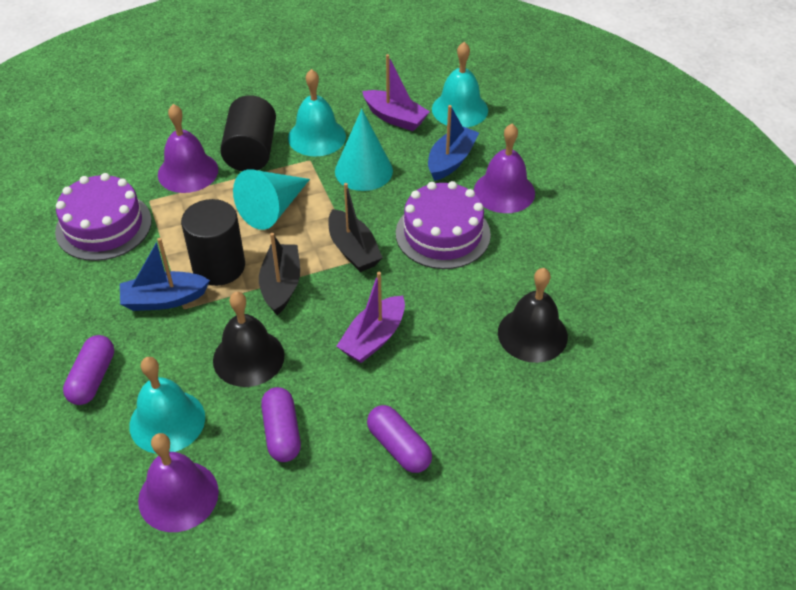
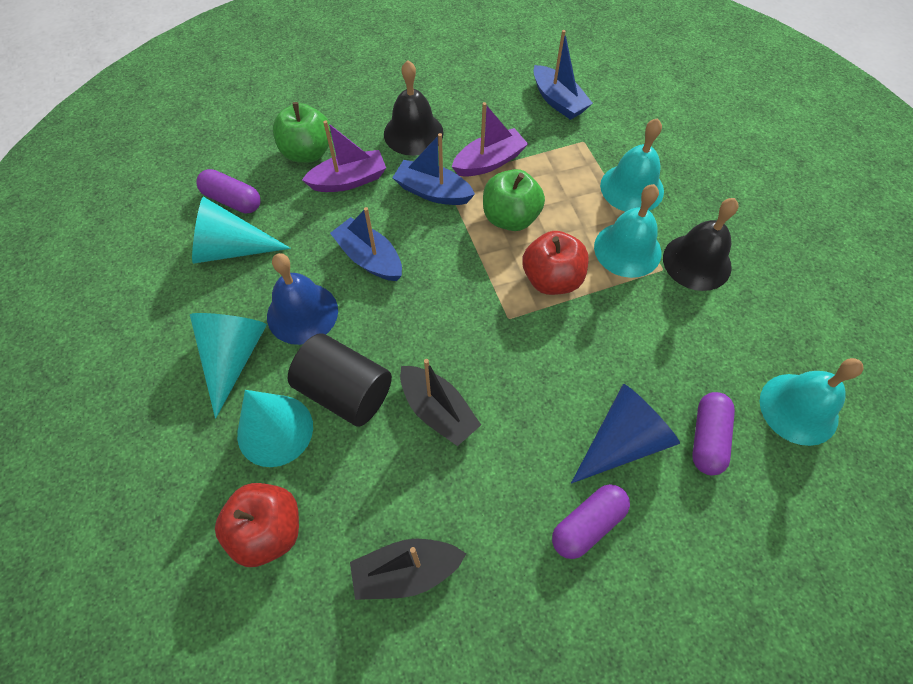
black cylinder: [181,199,245,286] [220,95,276,171] = 2 -> [288,333,392,427] = 1
blue bell: none = 0 -> [267,253,338,345] = 1
blue boat: [120,238,210,311] [428,105,479,181] = 2 -> [330,207,402,281] [392,133,475,205] [533,30,593,120] = 3
blue cone: none = 0 -> [571,384,680,484] = 1
green apple: none = 0 -> [273,102,332,163] [483,169,545,231] = 2
purple bell: [138,433,219,532] [158,104,218,193] [474,124,535,213] = 3 -> none = 0
purple cake: [55,173,152,261] [396,181,491,269] = 2 -> none = 0
red apple: none = 0 -> [215,483,299,567] [522,231,589,295] = 2
turquoise cone: [233,169,310,230] [335,109,393,191] = 2 -> [190,313,267,419] [192,197,291,264] [237,390,313,467] = 3

